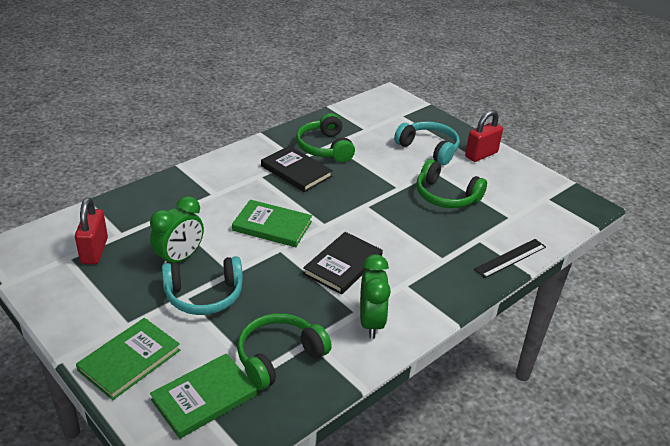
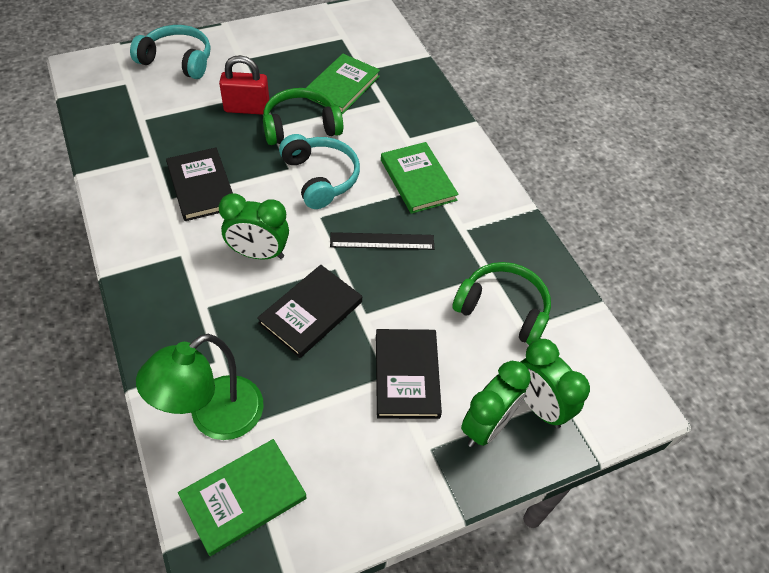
black book: [261,146,333,192] [303,232,383,295] = 2 -> [166,148,233,221] [257,265,362,358] [376,329,442,419] = 3
green clock: [150,196,204,267] [360,254,391,339] = 2 -> [219,193,289,259] [461,361,531,447] [520,339,590,428] = 3
green headphones: [237,313,332,390] [296,113,355,162] [416,159,487,208] = 3 -> [263,88,343,145] [452,262,551,345] = 2
green lamp: none = 0 -> [136,334,263,440] = 1
red padlock: [75,198,108,264] [465,110,503,162] = 2 -> [219,55,269,115] = 1

